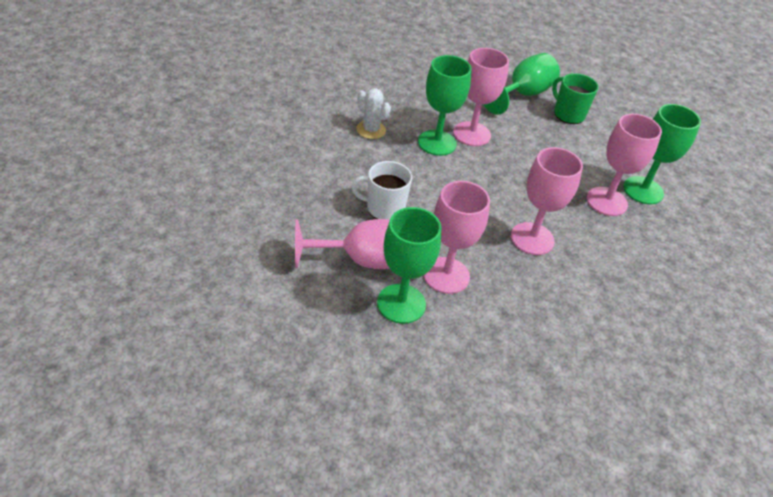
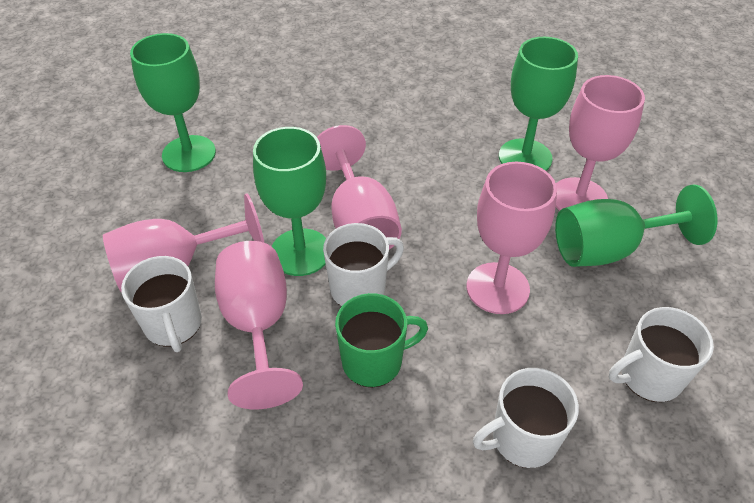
white cactus: [356,88,391,139] = 1 -> none = 0
white mug: [351,161,412,220] = 1 -> [121,256,202,352] [323,223,404,306] [473,368,579,468] [609,307,714,402] = 4

